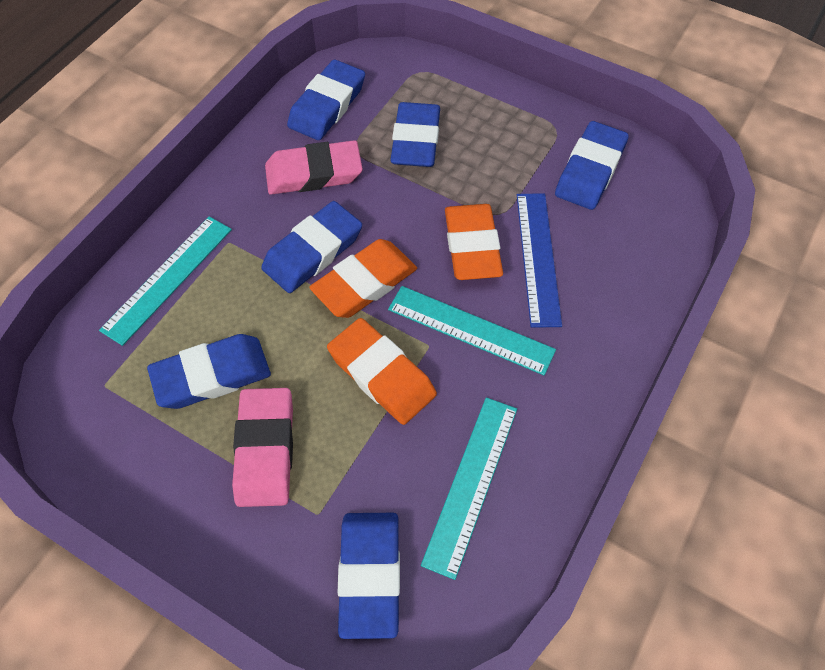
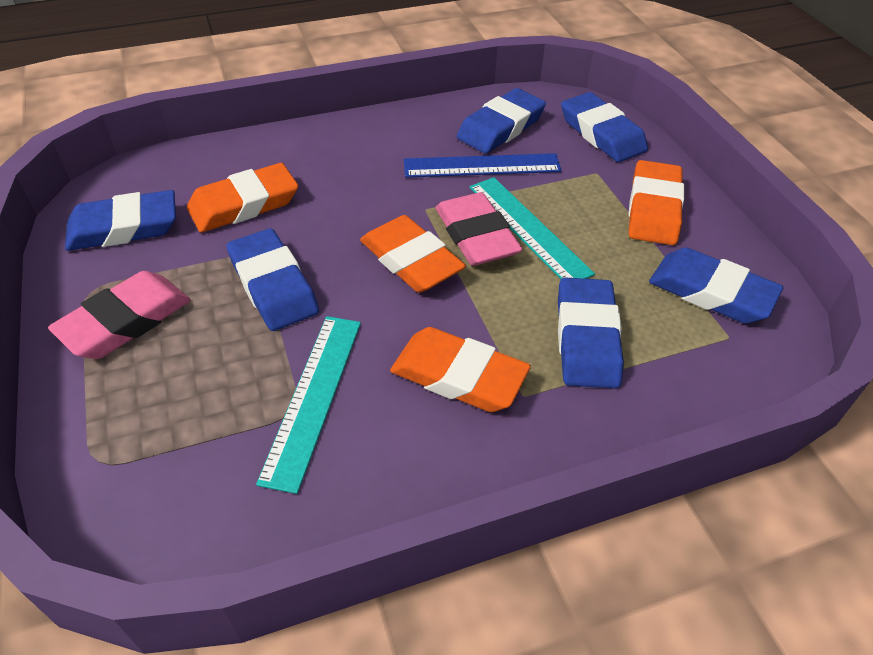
orange eraser: [309,239,417,318] [327,318,437,425] [445,204,503,280] = 3 -> [187,163,298,233] [360,215,466,293] [390,327,531,412] [629,160,684,245] = 4
turquoise ruler: [99,216,232,346] [388,286,556,375] [421,397,517,580] = 3 -> [256,316,361,494] [469,177,595,279] = 2

